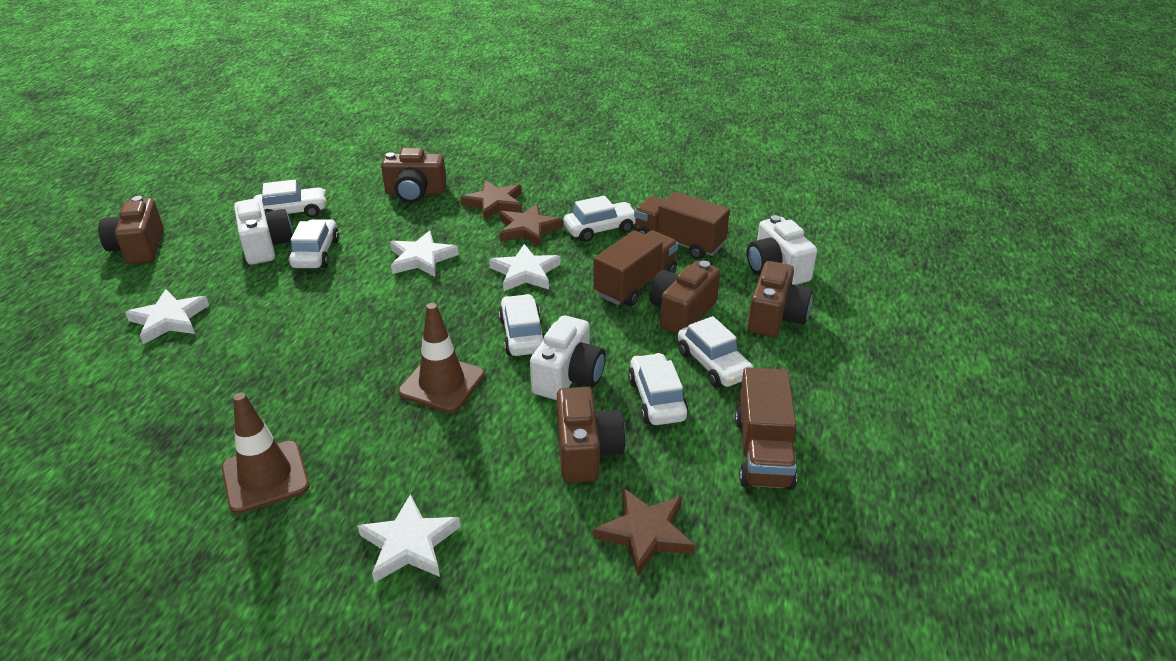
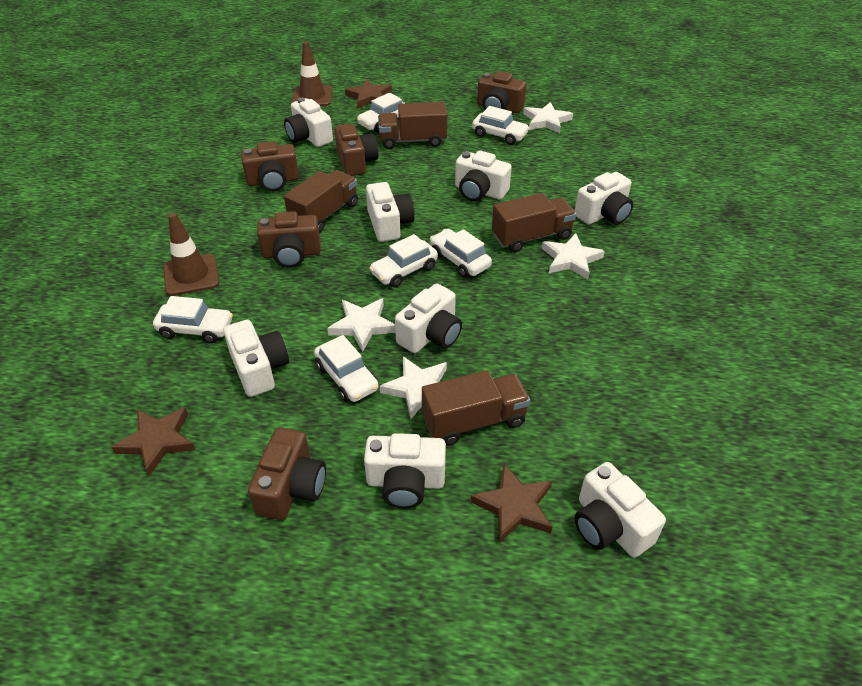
brown truck: [593,230,678,306] [634,192,730,260] [735,367,797,490] = 3 -> [284,170,358,233] [378,102,447,149] [422,370,530,446] [492,193,576,252] = 4
white camera: [234,198,293,265] [530,315,606,400] [747,215,817,285] = 3 -> [223,320,289,397] [284,97,333,147] [364,433,446,508] [366,182,415,242] [395,283,462,353] [455,150,512,201] [575,172,633,225] [575,462,666,557] = 8

